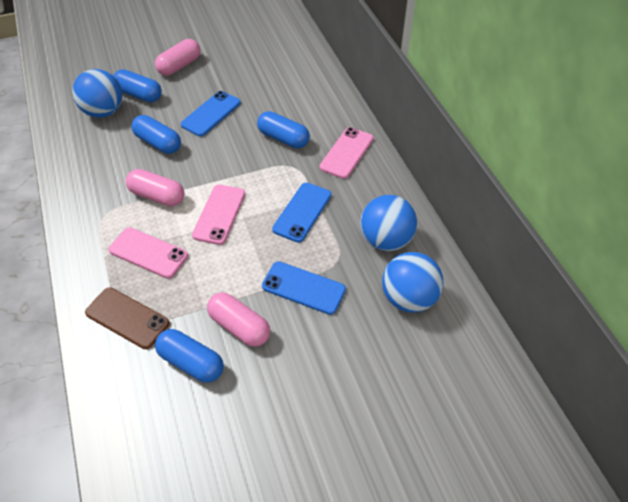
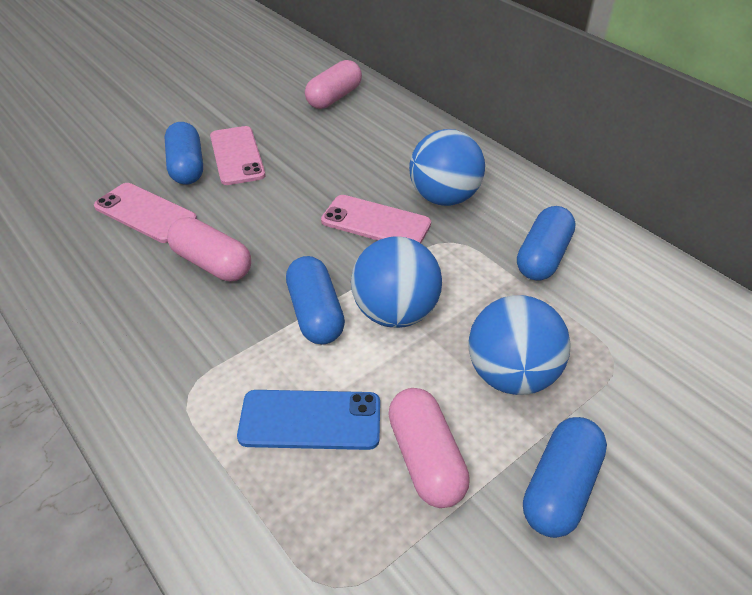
blue phone: [181,91,241,136] [262,261,346,315] [272,182,331,243] = 3 -> [237,390,380,450] = 1
brown phone: [85,287,170,349] = 1 -> none = 0

